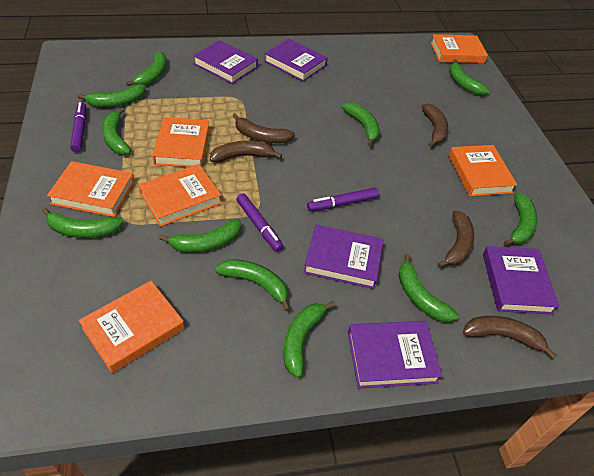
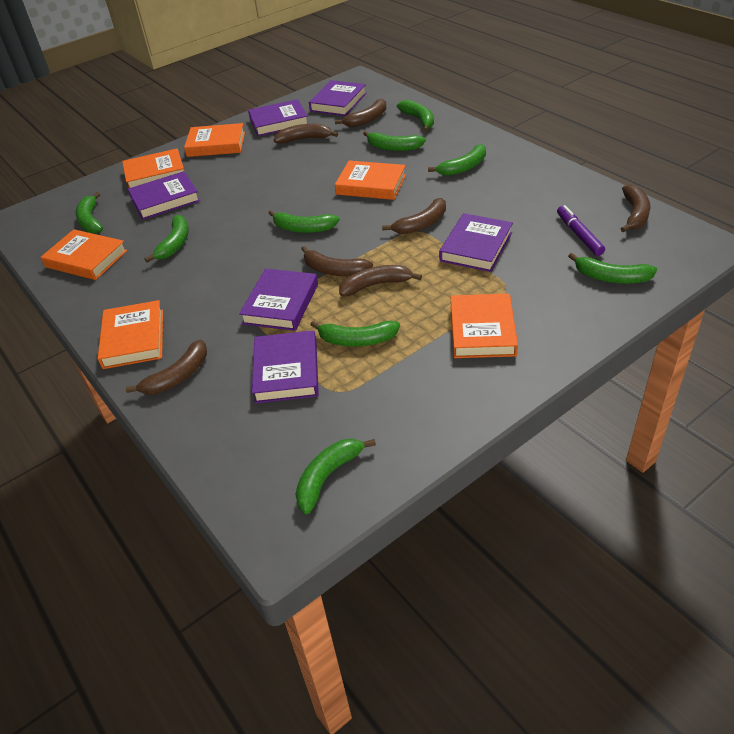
brown banana: [210,141,282,162] [232,113,295,143] [422,103,448,147] [438,210,474,267] [463,316,557,359] = 5 -> [126,339,207,394] [274,124,338,144] [301,246,373,276] [335,99,386,127] [339,265,422,296] [382,198,446,234] [621,185,650,232] = 7
green banana: [42,208,123,238] [78,84,146,107] [102,107,131,155] [126,51,166,86] [159,219,241,253] [215,259,290,311] [284,301,335,378] [342,102,380,146] [399,254,459,322] [449,59,489,95] [504,193,537,246] = 11 -> [76,192,103,234] [145,215,189,263] [268,210,340,233] [295,439,376,514] [310,321,400,346] [363,131,426,151] [397,100,434,132] [428,144,486,176] [568,253,657,283] = 9
purple book: [193,40,258,84] [264,39,328,82] [303,225,383,289] [348,321,442,389] [483,246,559,314] = 5 -> [128,171,200,220] [239,269,318,331] [248,99,308,136] [252,330,319,404] [309,80,367,116] [439,213,513,272] = 6
purple marker: [70,102,86,152] [236,193,283,252] [307,187,379,211] = 3 -> [557,205,605,256] = 1

